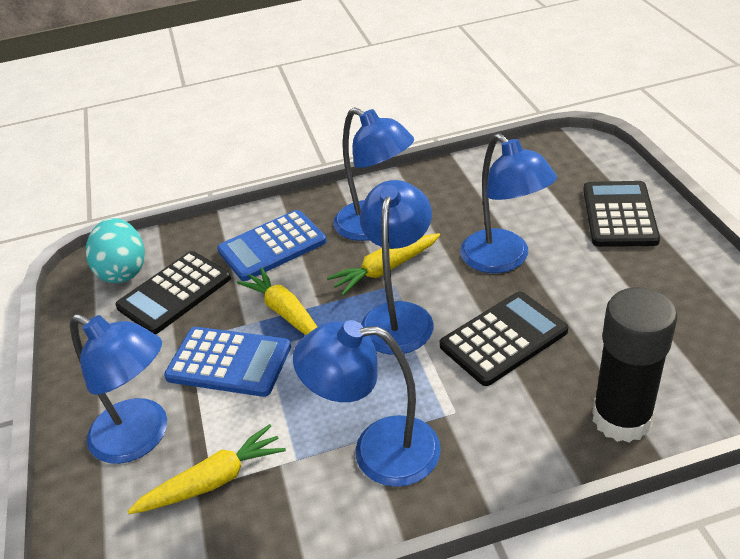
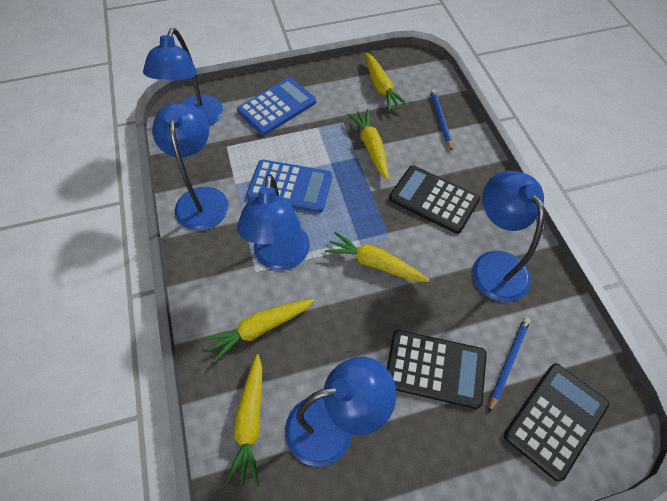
black glue stick: [592,287,677,442] = 1 -> none = 0
blue pencil: none = 0 -> [430,89,452,151] [489,317,530,413] = 2
turquoise egg: [86,218,145,283] = 1 -> none = 0
yellow carrot: [127,424,286,514] [237,267,317,335] [327,233,440,295] = 3 -> [203,299,315,363] [226,354,262,486] [325,232,430,282] [348,109,389,180] [365,53,409,112] = 5

